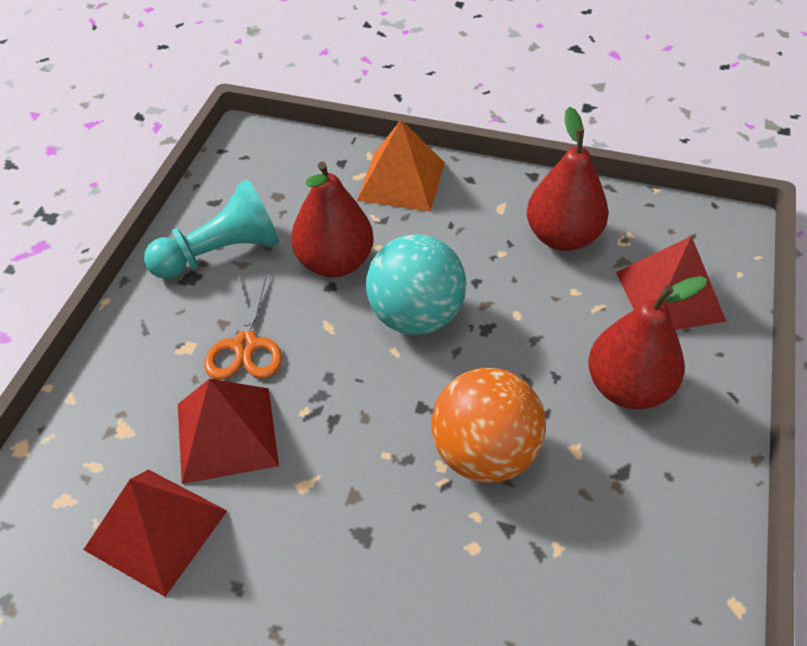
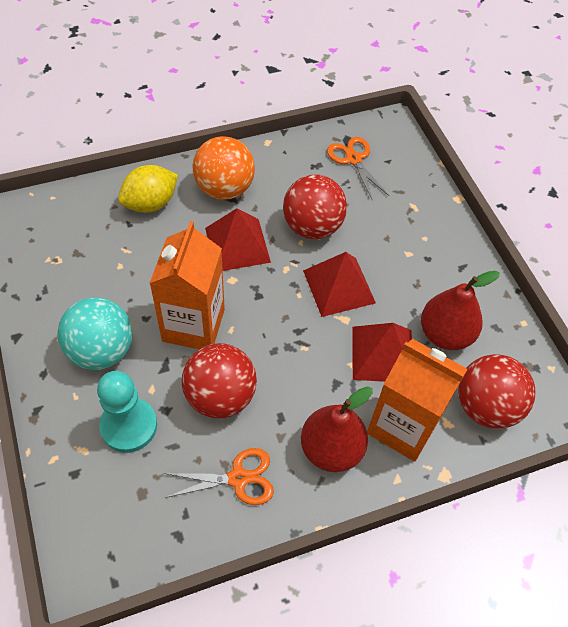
orange carton: none = 0 -> [150,221,225,349] [367,339,468,462] = 2
orange pyramid: [357,120,445,212] = 1 -> none = 0
orange scissors: [204,271,282,380] = 1 -> [163,448,274,505] [327,137,389,201] = 2
red ball: none = 0 -> [182,343,257,419] [283,175,347,239] [458,354,535,429] = 3
red pear: [291,161,374,278] [527,107,609,251] [588,276,707,409] = 3 -> [301,386,373,472] [421,271,500,350] = 2
yellow lemon: none = 0 -> [118,165,178,213] = 1

